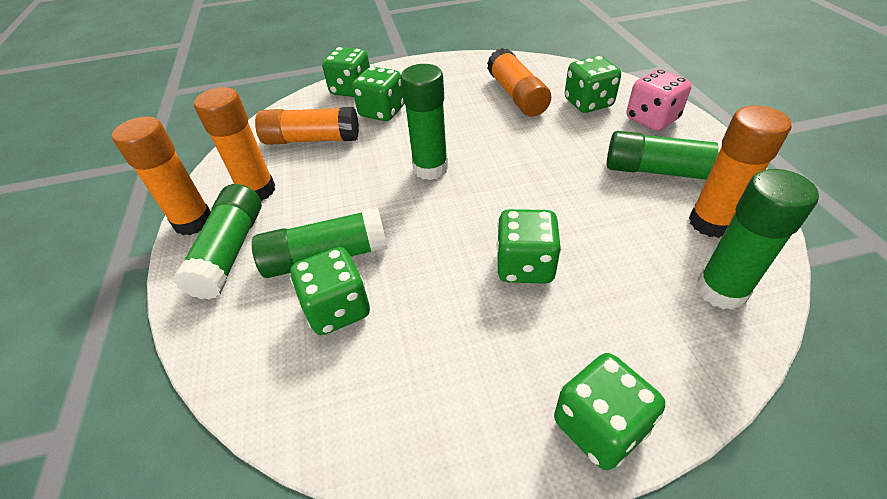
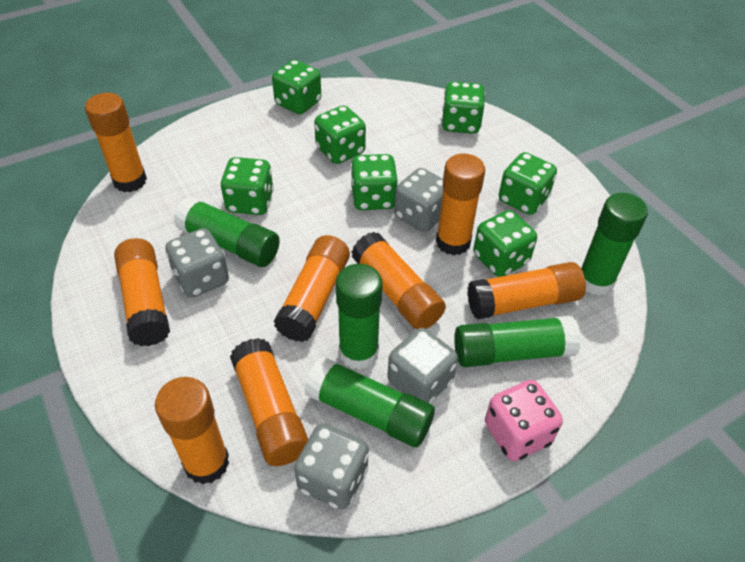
green dice: [290,247,370,335] [322,47,370,97] [352,67,404,121] [496,209,562,284] [554,353,665,470] [565,56,621,113] = 6 -> [221,157,274,215] [272,60,321,114] [314,106,366,164] [351,154,398,210] [441,82,485,134] [473,210,537,277] [499,152,557,215] = 7
grey dice: none = 0 -> [165,228,229,298] [294,423,369,510] [387,328,458,403] [394,168,443,232] = 4
orange glue stick: [112,116,211,235] [194,87,275,201] [255,107,359,145] [487,48,551,116] [689,105,791,238] = 5 -> [85,93,147,192] [114,238,170,346] [155,377,229,484] [230,338,308,466] [274,235,350,342] [351,232,446,329] [436,153,485,256] [467,262,586,320] = 8

